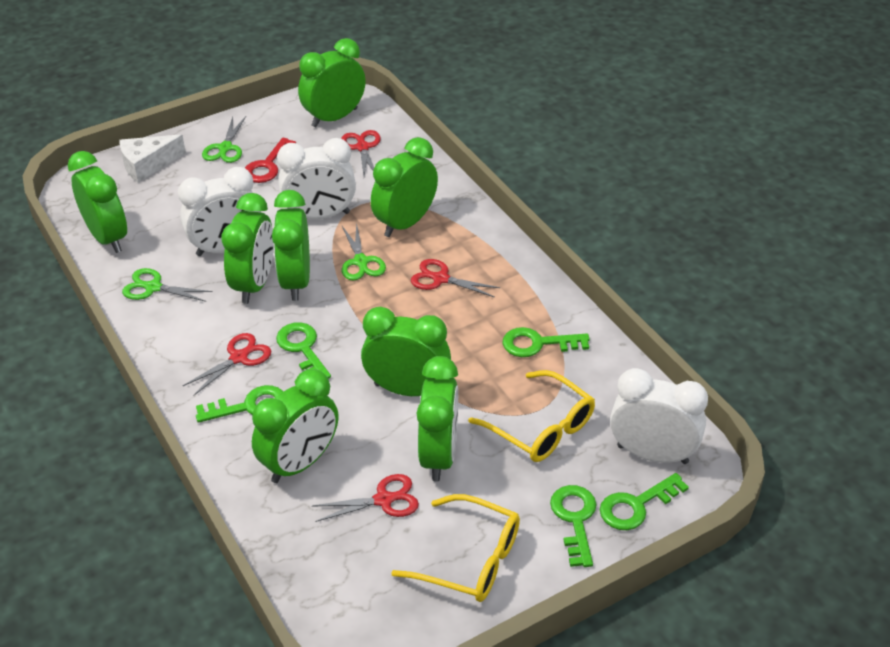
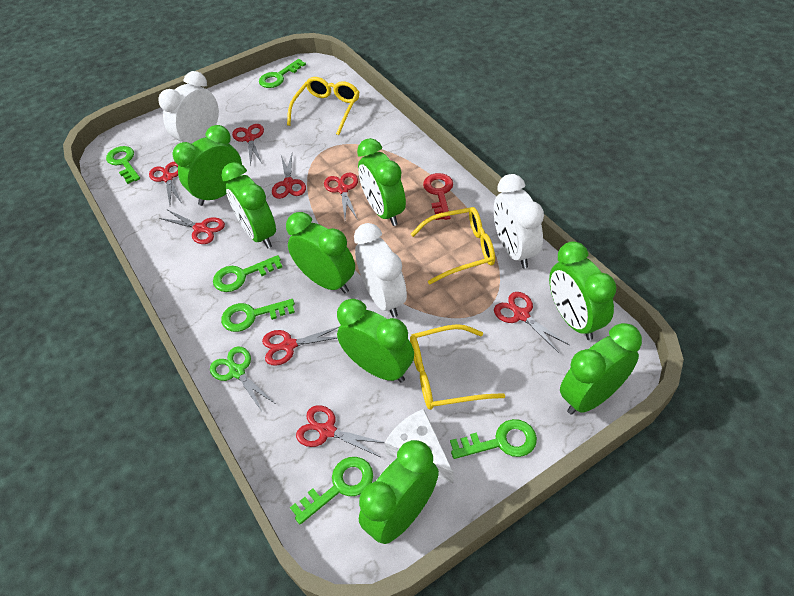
green key: [196,385,284,423] [276,322,331,379] [502,327,590,357] [550,485,597,567] [600,473,689,530] = 5 -> [106,146,140,184] [213,255,282,292] [221,299,295,332] [259,59,306,88] [290,457,373,525] [450,419,537,459] = 6
green scissors: [122,268,213,302] [202,116,246,163] [342,222,386,281] = 3 -> [210,346,276,412] = 1
red scissors: [183,333,271,396] [313,474,419,522] [341,130,381,176] [411,259,500,298] = 4 -> [149,162,182,205] [159,210,225,244] [232,124,264,166] [262,327,339,366] [272,154,306,199] [296,405,385,457] [324,173,358,220] [494,292,569,353] = 8
yellow glasses: [391,494,520,602] [469,370,595,462] = 2 -> [287,77,359,135] [410,324,505,410] [411,207,495,285] = 3

